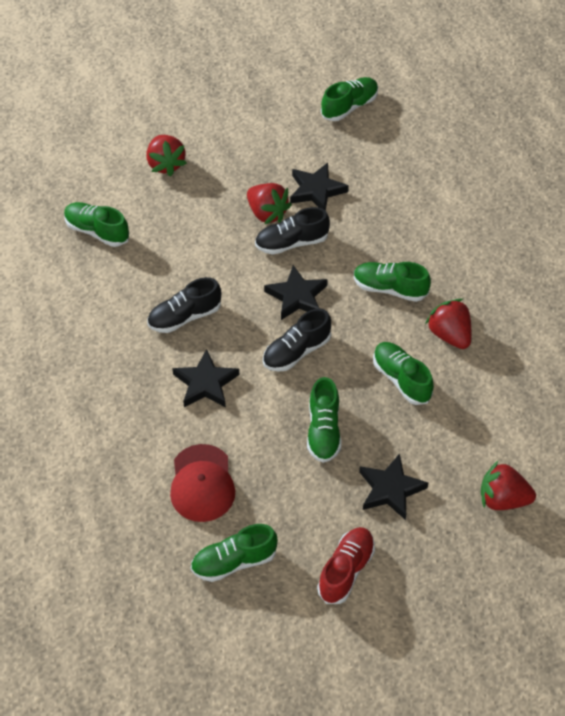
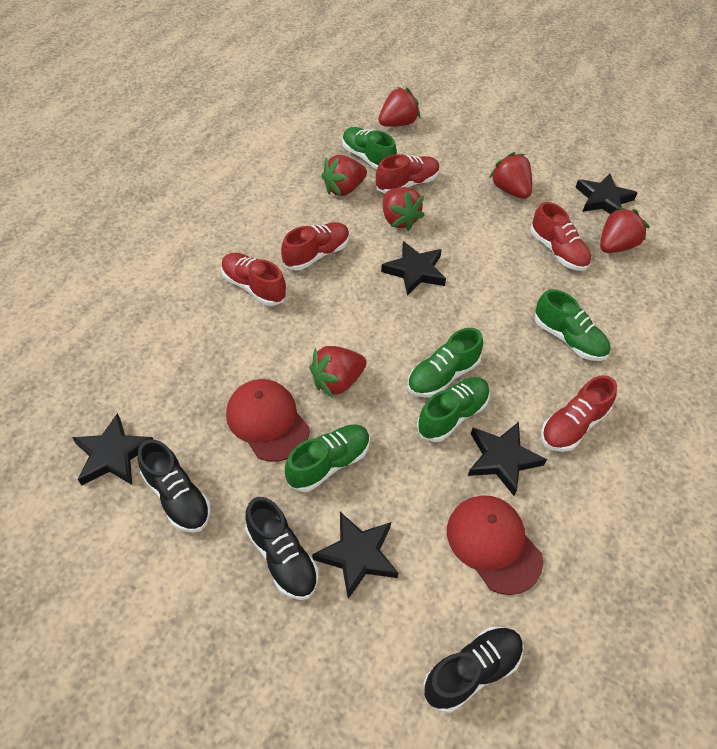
black star: [172,349,239,407] [264,265,328,320] [290,163,349,211] [359,453,428,520] = 4 -> [72,413,153,486] [312,512,398,599] [381,241,446,296] [468,422,547,496] [575,173,637,214] = 5
green shoe: [64,202,129,247] [191,524,278,582] [307,377,342,463] [321,77,378,121] [354,262,431,302] [373,342,434,405] = 6 -> [285,424,370,492] [342,127,397,170] [407,328,483,398] [417,377,490,442] [534,289,610,361] = 5
red cap: [170,444,235,522] = 1 -> [226,379,310,462] [447,495,543,595] = 2
red shoe: [317,527,375,604] = 1 -> [221,253,287,306] [281,222,350,270] [376,154,440,193] [530,202,591,271] [541,375,617,452] = 5
red strawberry: [147,135,187,176] [247,183,292,224] [425,299,471,349] [481,461,536,510] = 4 -> [309,346,367,398] [321,155,367,196] [378,87,420,127] [383,187,425,231] [489,152,532,199] [600,206,650,253] = 6

